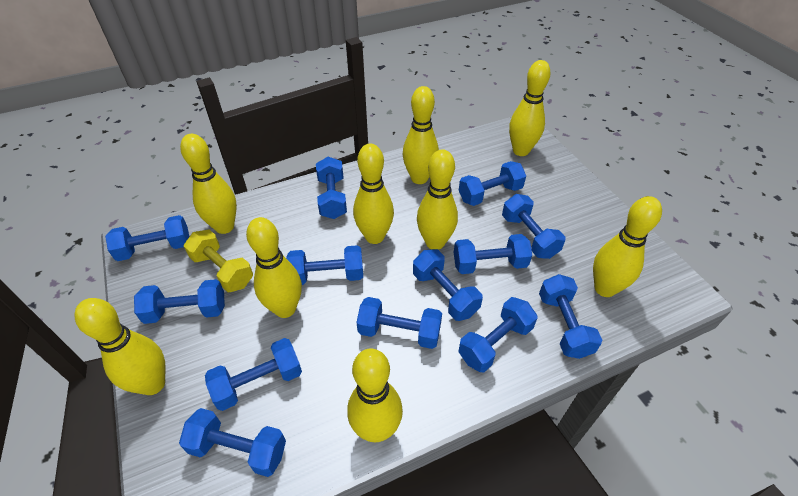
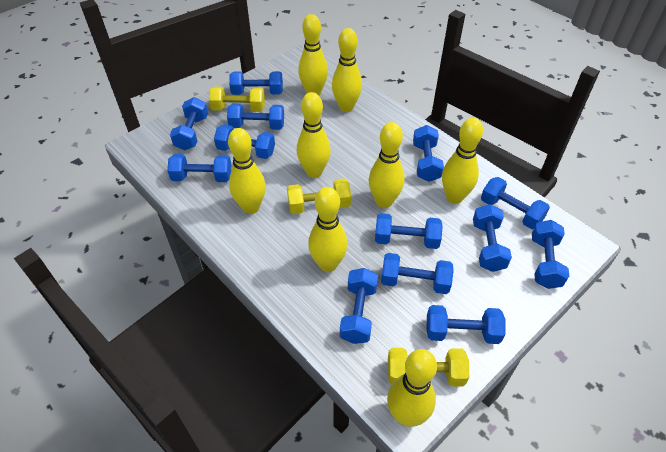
yellow bowling pin: [75,298,166,395] [180,134,237,234] [246,217,302,318] [347,348,403,442] [353,144,394,244] [403,86,439,184] [417,149,458,250] [509,60,551,156] [593,196,662,297] = 9 -> [228,128,266,214] [297,92,331,178] [298,14,328,96] [308,187,348,272] [332,28,362,112] [369,122,405,208] [387,349,437,427] [442,118,483,204] = 8
yellow dumbbell: [184,230,253,292] = 1 -> [209,87,265,112] [287,179,351,214] [388,348,469,386] = 3

